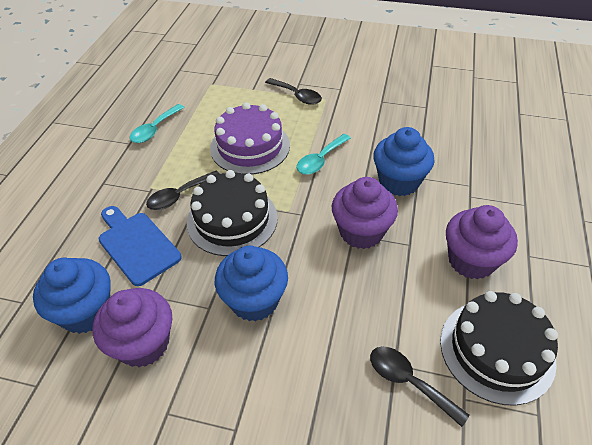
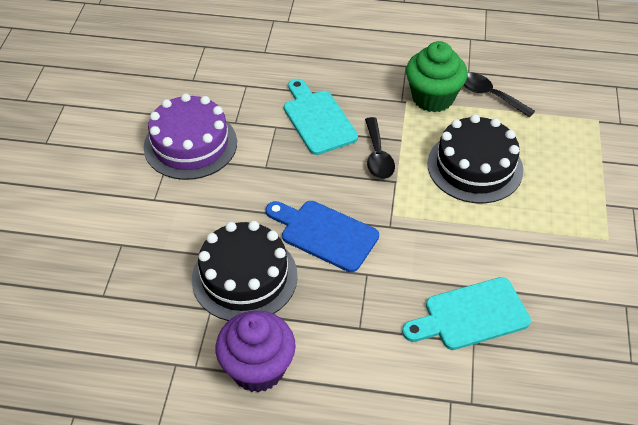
black spoon: [146,171,220,210] [265,78,322,105] [370,346,470,427] = 3 -> [365,117,395,179] [464,73,535,118] = 2
blue cupcake: [33,258,111,334] [215,246,288,322] [373,127,435,196] = 3 -> none = 0
green cupcake: none = 0 -> [406,41,468,112] = 1
purple cupcake: [93,288,172,367] [332,177,398,249] [446,205,518,279] = 3 -> [215,310,296,393] = 1
turquoise cutting board: none = 0 -> [284,79,358,155] [402,277,531,350] = 2
turquoise spoon: [130,104,185,143] [297,134,351,175] = 2 -> none = 0

